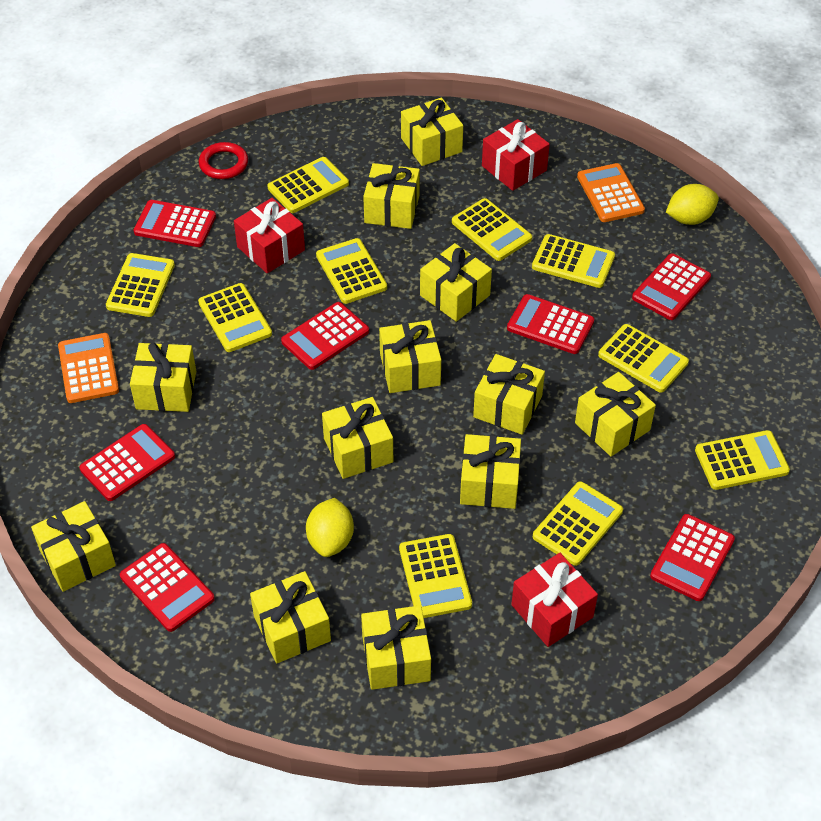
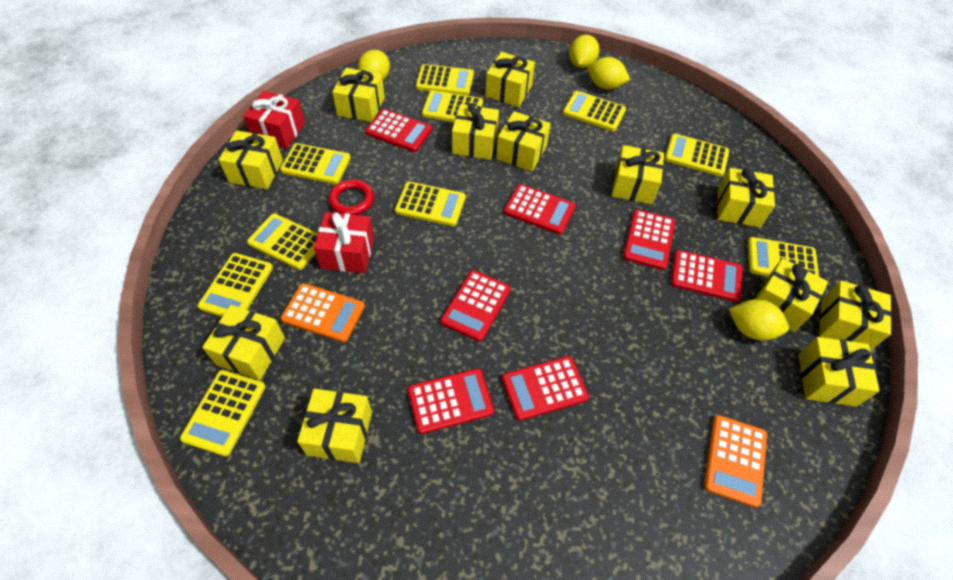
red gift: [234,198,305,273] [482,119,550,191] [511,553,598,647] = 3 -> [243,91,305,149] [314,212,374,273] = 2
yellow lemon: [306,498,354,557] [666,184,719,225] = 2 -> [358,50,390,80] [569,35,599,68] [588,57,630,89] [729,299,789,340] = 4

